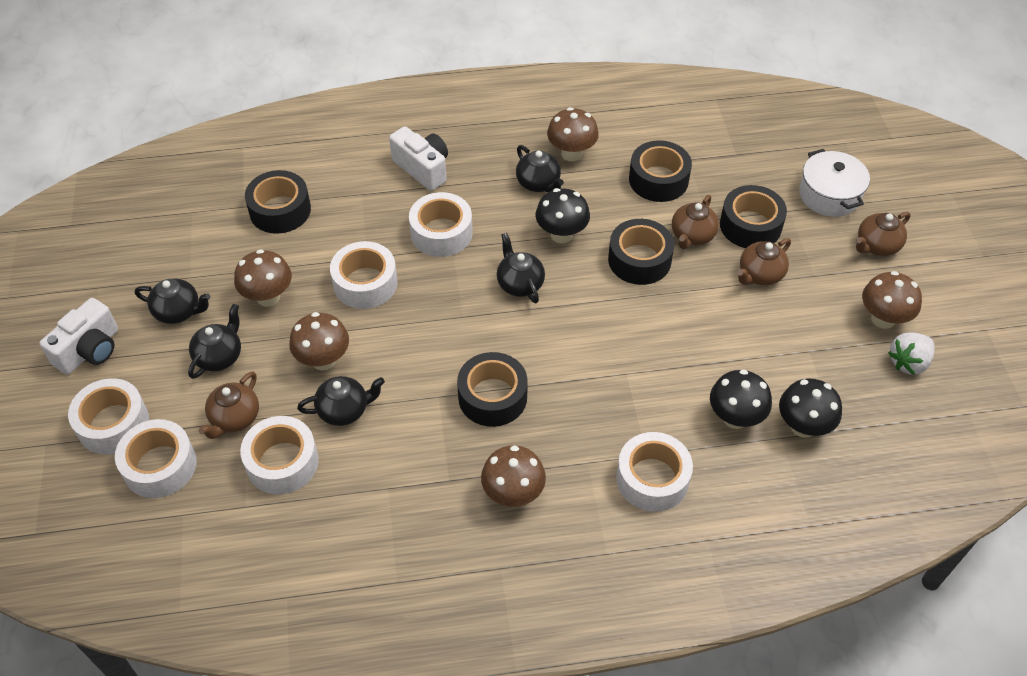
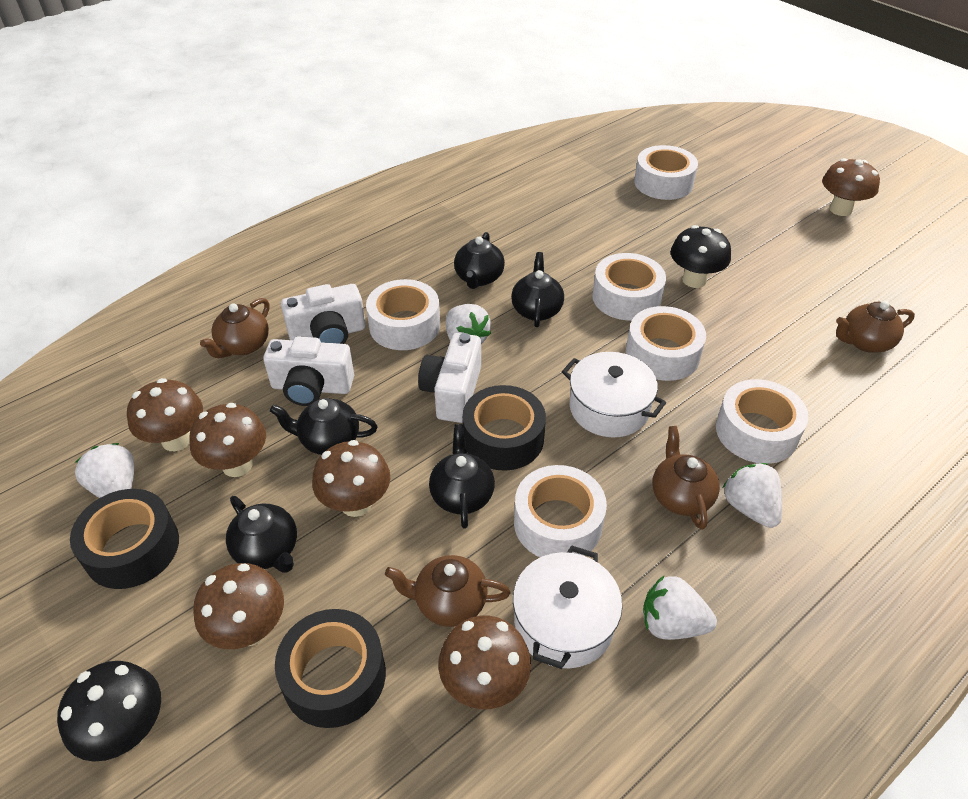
black mushroom: [536,188,590,243] [710,369,772,429] [779,379,842,438] = 3 -> [57,661,161,762] [671,225,731,288] = 2
black tape: [245,170,311,234] [457,352,528,427] [608,219,674,285] [629,140,692,202] [720,185,787,248] = 5 -> [70,489,179,589] [275,609,386,728] [462,385,546,471] = 3
brown mushroom: [234,249,292,307] [289,312,349,371] [481,445,546,507] [547,107,599,161] [862,271,922,329] = 5 -> [127,378,203,451] [189,403,266,477] [193,563,284,649] [312,440,390,517] [438,616,531,709] [822,158,880,216] = 6
white camera: [39,298,118,375] [389,126,448,191] = 2 -> [263,336,354,406] [281,284,366,344] [418,333,481,423] = 3
white pot: [799,149,870,217] = 1 -> [513,545,622,669] [562,352,666,438] = 2
white strawberry: [888,332,935,375] = 1 -> [75,443,134,498] [446,304,491,344] [643,575,717,640] [723,463,782,528] = 4

